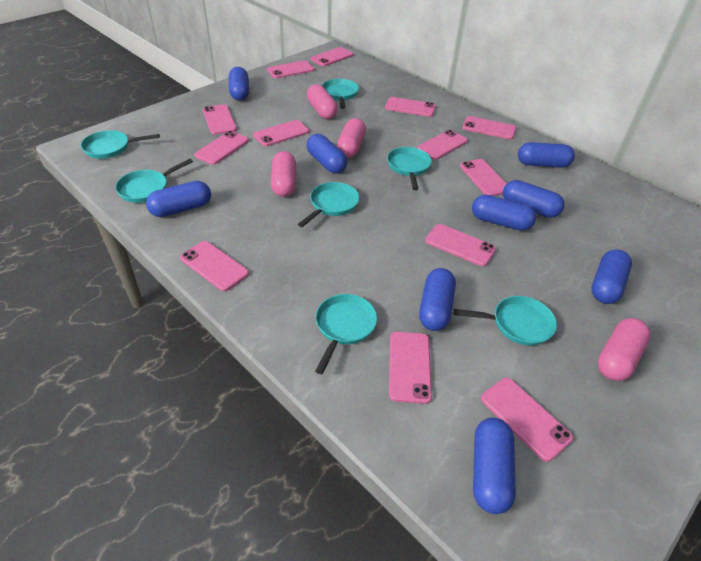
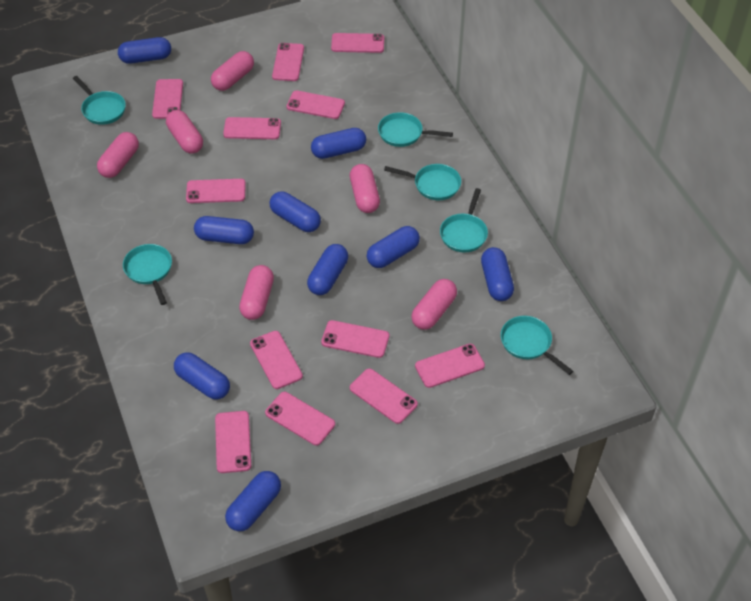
pink capsule: [271,151,296,197] [307,84,338,119] [337,118,366,158] [598,318,651,381] = 4 -> [97,132,139,178] [166,110,203,154] [211,51,254,91] [239,265,274,320] [350,164,380,213] [411,279,457,330] = 6
pink phone: [180,241,249,291] [194,131,249,165] [203,104,237,135] [253,120,309,147] [267,60,314,79] [311,47,354,66] [385,97,436,117] [389,332,432,404] [417,130,468,160] [425,224,496,267] [460,159,507,196] [463,116,516,139] [481,378,573,462] = 13 -> [152,79,183,119] [186,179,246,203] [215,411,251,473] [223,117,281,139] [250,331,303,389] [265,392,335,446] [272,43,304,81] [287,90,345,119] [321,320,389,358] [331,33,384,53] [350,368,418,424] [415,344,485,388] = 12
turquoise pan: [81,130,160,159] [115,158,193,203] [298,182,359,227] [315,294,377,374] [322,79,359,109] [387,147,432,190] [453,296,557,346] = 7 -> [73,76,126,125] [123,244,172,305] [378,112,453,147] [384,164,461,200] [440,188,488,252] [501,316,573,375] = 6

